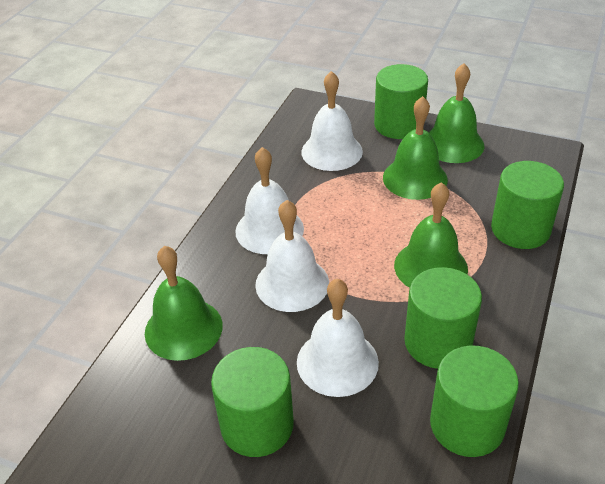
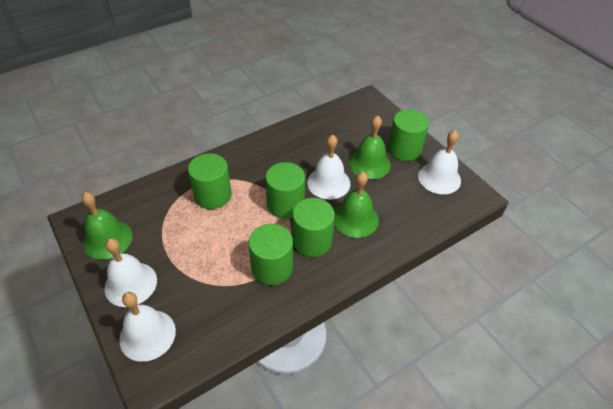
green bell: [145,246,223,361] [383,96,448,200] [394,182,468,288] [428,63,484,163] = 4 -> [81,192,133,260] [334,172,379,238] [349,115,391,179] = 3

